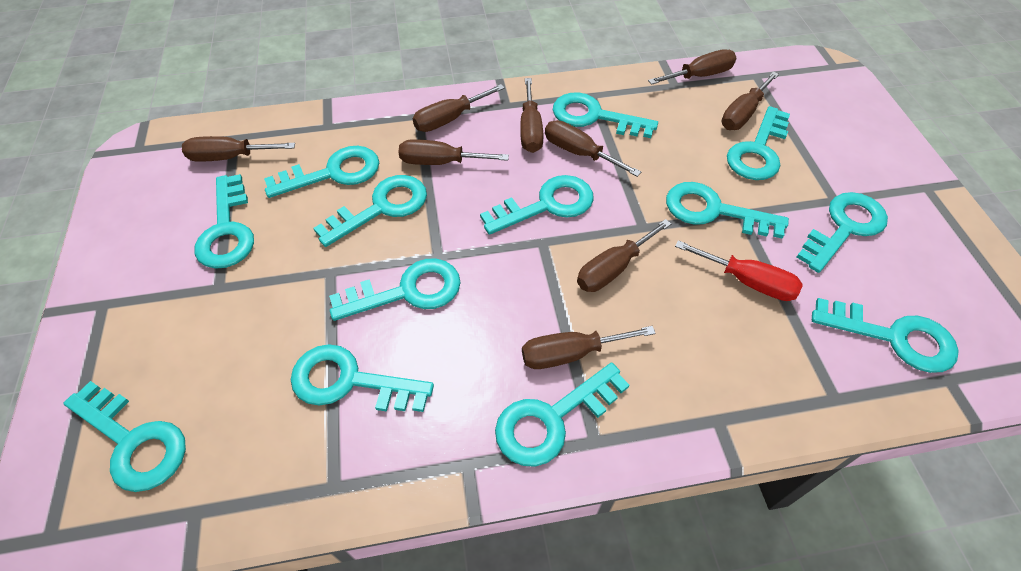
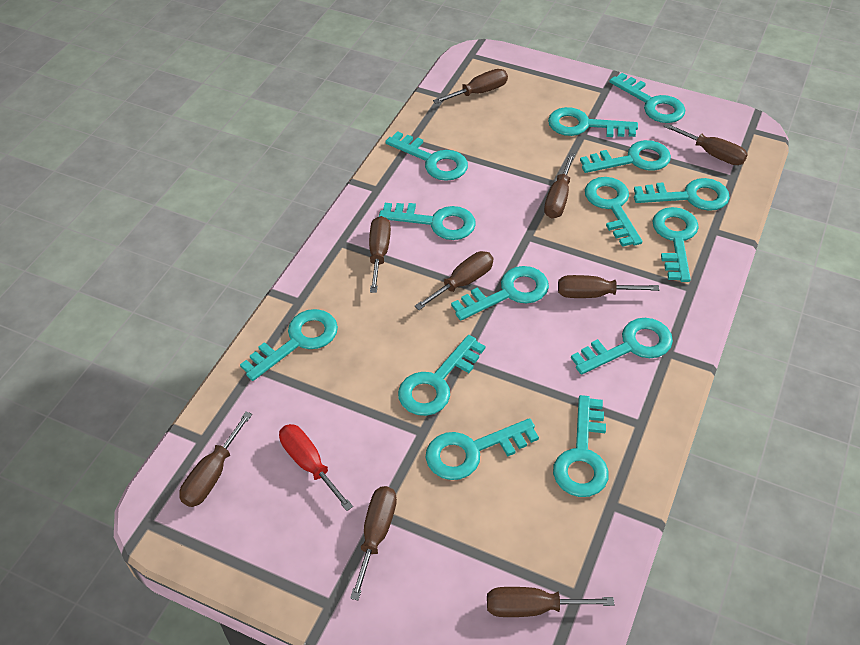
turquoise key: [63,381,186,492] [195,174,254,269] [264,146,379,198] [291,344,434,412] [313,175,427,247] [329,258,461,321] [480,175,594,235] [495,362,629,467] [553,92,658,138] [666,182,789,239] [727,106,790,180] [797,192,888,273] [812,298,959,373] = 13 -> [240,309,338,381] [379,203,476,240] [385,131,468,181] [398,335,485,416] [426,418,539,480] [451,266,549,321] [548,107,638,137] [553,395,609,497] [571,318,673,375] [580,140,671,173] [585,177,642,247] [609,73,685,123] [634,178,730,211] [652,207,699,282] = 14

